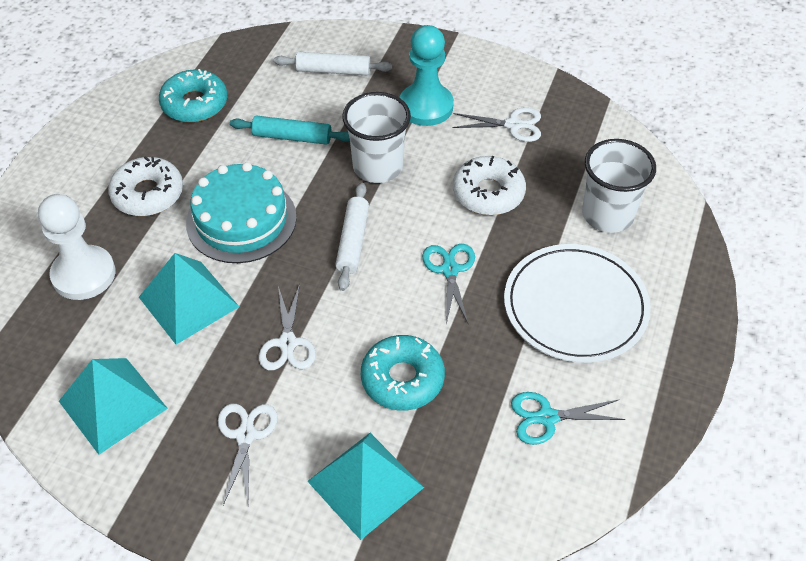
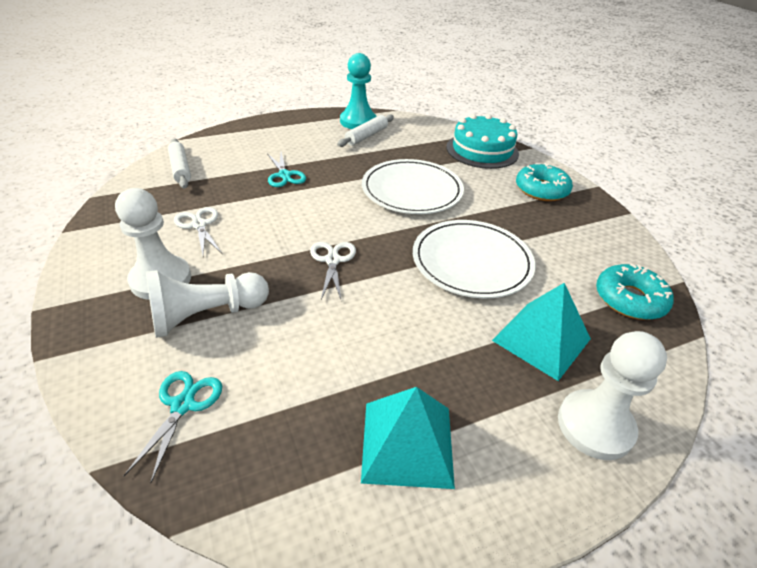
turquoise pyramid: [59,358,168,455] [139,253,239,345] [307,433,424,540] = 3 -> [361,387,455,489] [492,283,591,381] = 2
turquoise rolling pin: [230,116,350,145] = 1 -> none = 0
white cup: [342,92,411,183] [582,139,656,233] = 2 -> none = 0
white donut: [108,156,183,216] [453,156,526,215] = 2 -> none = 0
white pawn: [38,194,116,300] = 1 -> [115,188,191,300] [146,270,269,338] [558,331,667,460] = 3
white plate: [504,244,651,363] = 1 -> [362,159,464,214] [413,220,535,298] = 2
white scissors: [218,404,278,507] [259,284,316,370] [452,107,541,142] = 3 -> [174,207,222,255] [310,242,356,302] = 2

